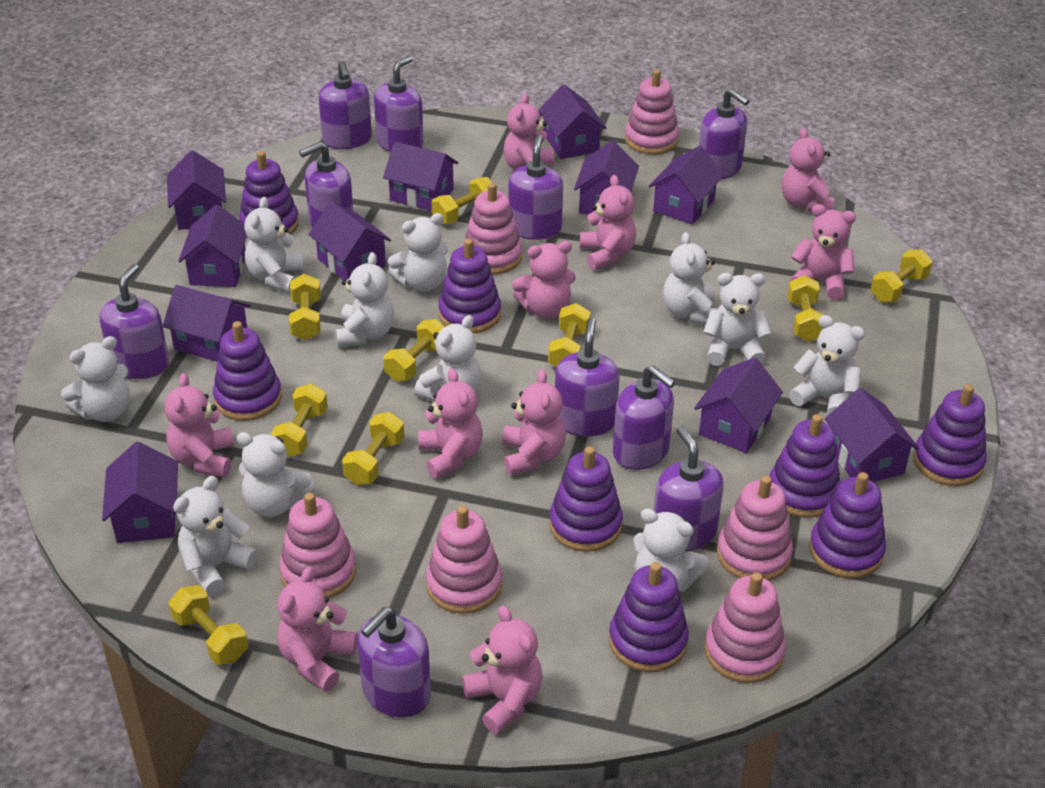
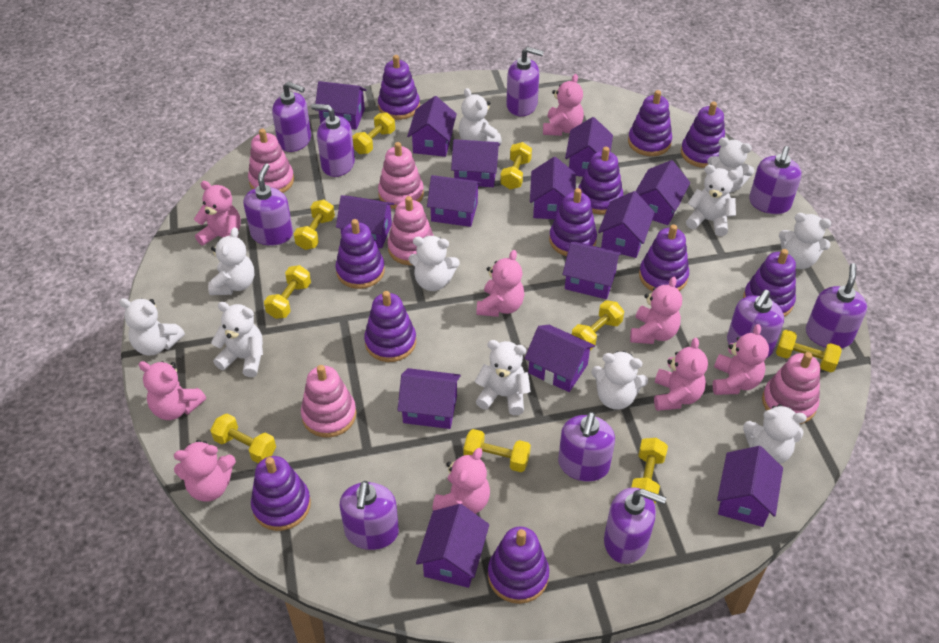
pink stacking toy: [279,493,356,598] [426,506,502,614] [463,183,522,275] [625,69,679,154] [705,572,786,683] [717,476,793,581] = 6 -> [248,129,294,193] [301,365,356,438] [378,142,424,209] [388,196,434,265] [762,352,820,424] = 5
pink teddy bear: [165,373,234,477] [277,566,358,692] [418,368,483,479] [462,606,543,734] [502,369,566,475] [503,93,554,170] [512,241,576,319] [580,175,636,270] [781,127,834,212] [789,204,856,300] = 10 -> [138,361,206,420] [174,440,236,502] [194,181,241,246] [432,448,490,514] [476,250,524,317] [543,74,584,136] [630,276,682,344] [654,338,708,411] [713,324,769,395] = 9
purple house: [102,442,178,543] [163,285,251,361] [167,150,226,230] [178,205,247,287] [308,201,391,280] [383,141,458,211] [538,84,607,159] [574,141,639,214] [649,146,724,225] [694,358,783,453] [825,388,919,482] = 11 -> [315,81,366,130] [336,195,394,249] [398,368,461,429] [407,96,457,157] [416,504,489,588] [427,175,481,227] [451,139,500,187] [524,325,595,392] [530,157,576,219] [562,242,622,299] [565,117,613,177] [598,191,655,258] [636,160,690,225] [717,446,783,527] = 14
purple stacking toy: [213,321,282,421] [239,151,299,234] [438,239,501,333] [549,446,623,552] [609,562,689,672] [769,414,841,518] [809,472,886,578] [913,384,987,486] = 8 -> [251,456,311,531] [336,219,385,289] [364,291,416,362] [378,55,420,120] [488,526,549,604] [549,188,597,256] [578,147,623,214] [628,90,672,156] [639,224,689,291] [681,101,725,168] [743,249,796,317] = 11

